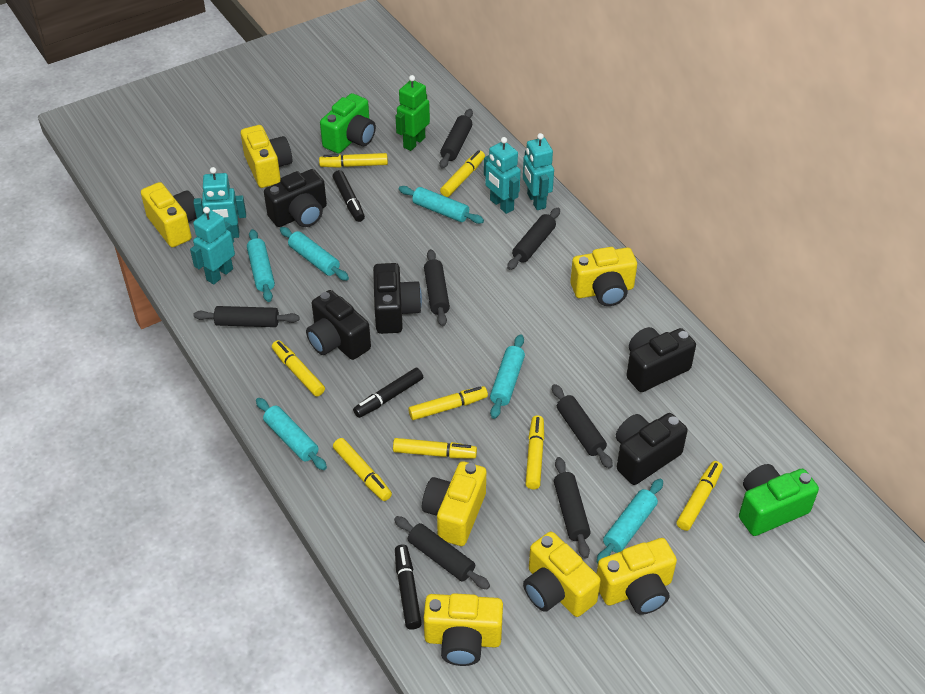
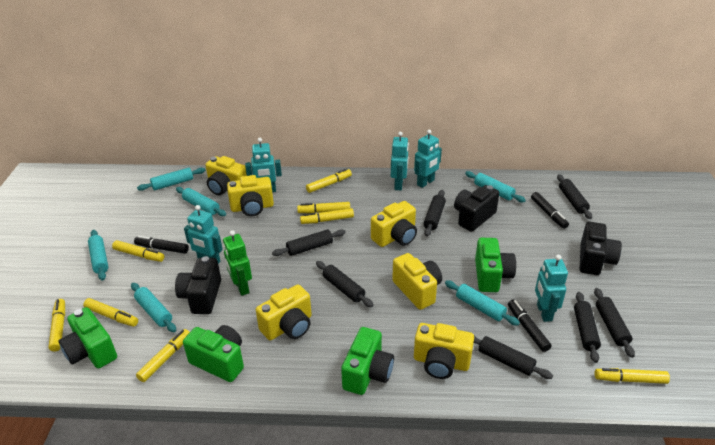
black camera: [264,169,327,227] [306,290,371,360] [373,263,422,334] [616,413,688,485] [626,327,696,392] = 5 -> [175,256,221,314] [454,185,499,232] [580,222,622,275] = 3
green camera: [320,93,376,154] [739,464,819,536] = 2 -> [59,307,117,369] [183,325,244,382] [341,327,394,395] [475,238,516,292] = 4
turquoise robot: [190,207,235,284] [193,167,246,238] [484,137,521,214] [523,133,554,210] = 4 -> [184,205,223,264] [245,138,282,192] [391,132,409,190] [414,129,442,188] [535,255,568,322] = 5
yellow camera: [141,182,197,247] [241,125,292,188] [422,461,486,546] [424,593,503,666] [523,532,601,617] [570,247,637,306] [596,538,677,615] = 7 -> [205,156,247,195] [227,175,274,216] [256,284,312,340] [371,201,417,247] [392,253,442,310] [414,323,474,379] = 6

